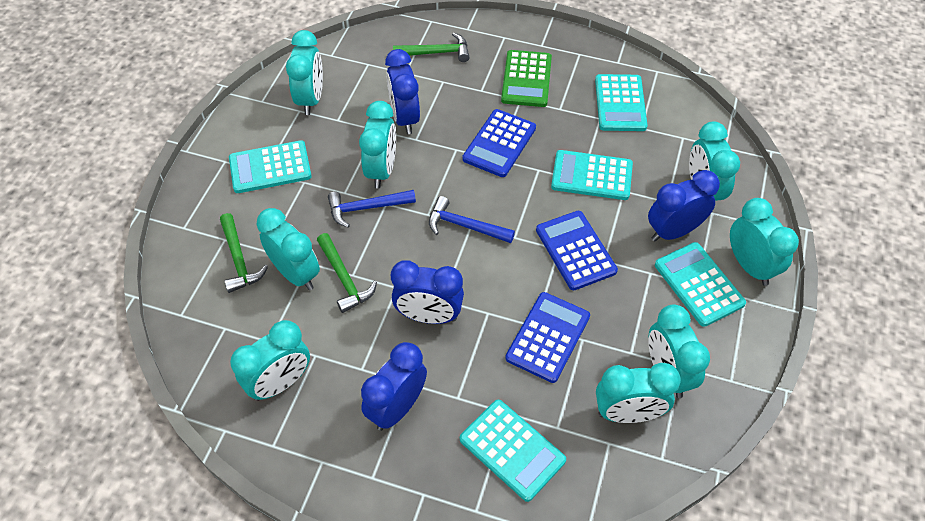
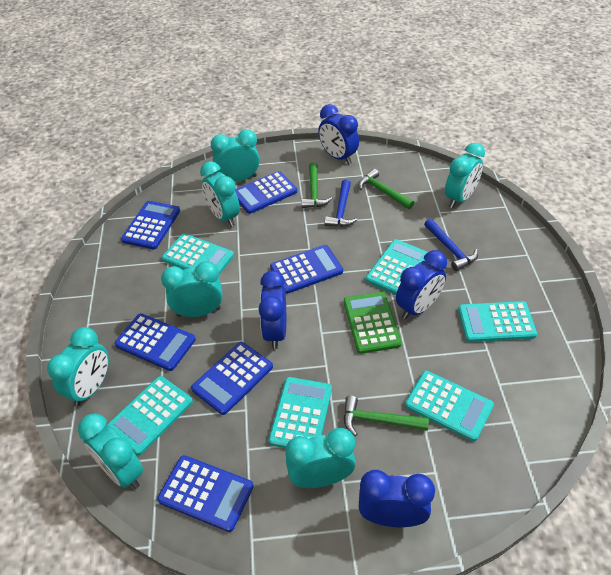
blue calculator: [462,109,536,177] [505,292,590,383] [536,211,618,290] = 3 -> [114,313,196,371] [121,201,180,249] [157,455,254,532] [191,342,273,415] [235,171,297,214] [270,245,343,294] = 6
turquoise calculator: [229,140,312,193] [460,400,566,502] [551,150,633,200] [595,74,647,131] [655,242,746,327] = 5 -> [107,376,193,456] [162,233,234,274] [269,377,332,448] [366,239,428,295] [405,371,494,442] [458,301,537,342] = 6
turquoise clock: [230,320,310,401] [256,208,320,290] [286,30,323,115] [359,101,396,189] [596,363,681,423] [648,304,710,398] [689,121,740,210] [730,198,799,286] = 8 -> [47,327,109,407] [78,413,143,489] [161,261,223,317] [200,161,240,227] [211,129,260,182] [285,428,356,488] [445,143,485,208] = 7

